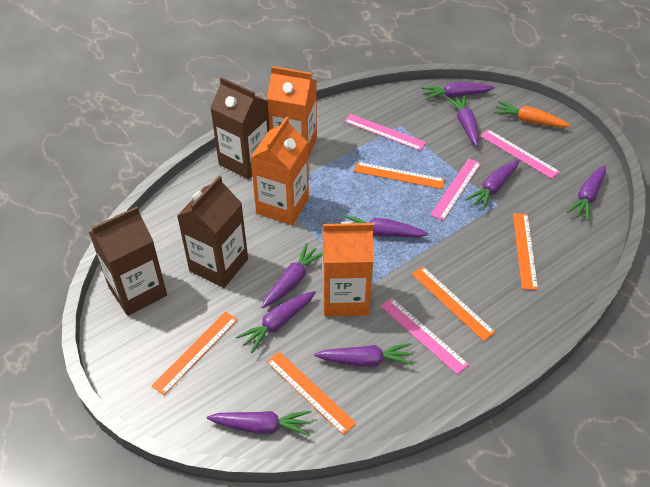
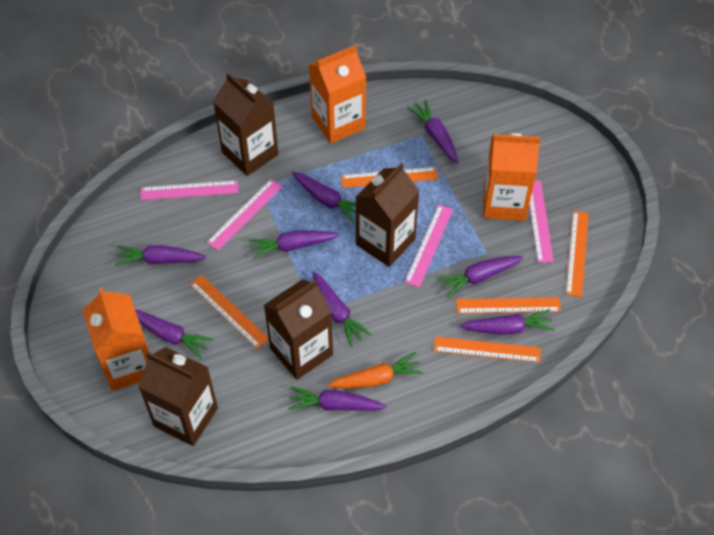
brown carton: [89,206,167,316] [177,175,248,288] [210,77,270,180] = 3 -> [138,347,218,446] [213,73,278,176] [264,279,333,380] [356,163,419,267] = 4

